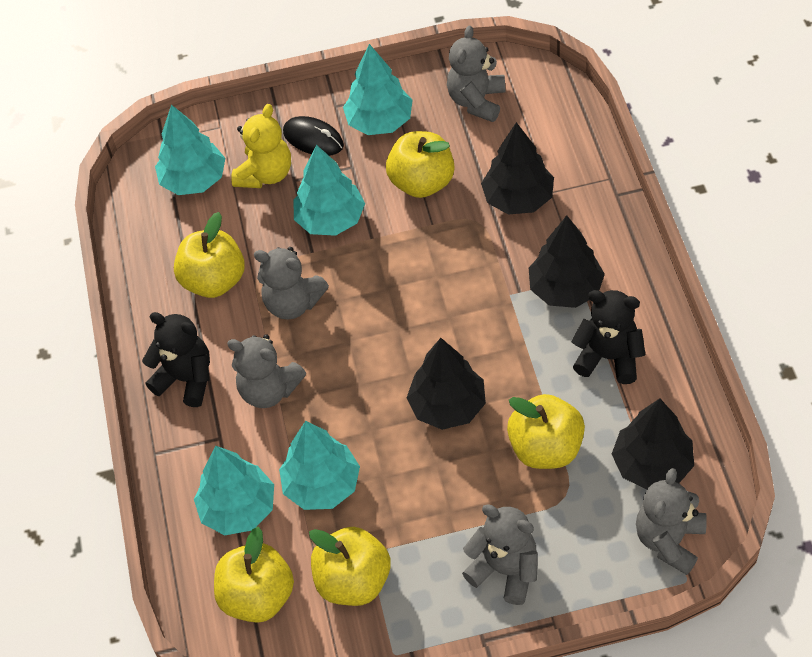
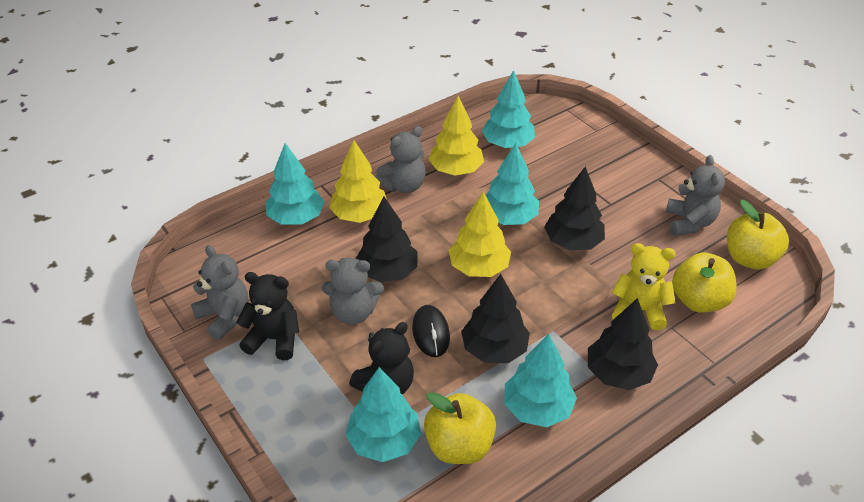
grey teddy bear: [227,334,306,408] [254,247,329,320] [447,26,505,122] [462,504,538,605] [636,468,707,575] = 5 -> [191,245,248,340] [322,257,384,325] [375,126,426,193] [666,155,725,236] = 4
yellow apple: [174,212,245,298] [214,527,294,623] [309,527,391,606] [386,131,455,198] [507,394,585,469] = 5 -> [424,392,496,464] [672,252,737,312] [727,200,789,269] = 3
yellow tree: none = 0 -> [329,140,387,223] [428,96,484,176] [449,192,511,277] = 3

